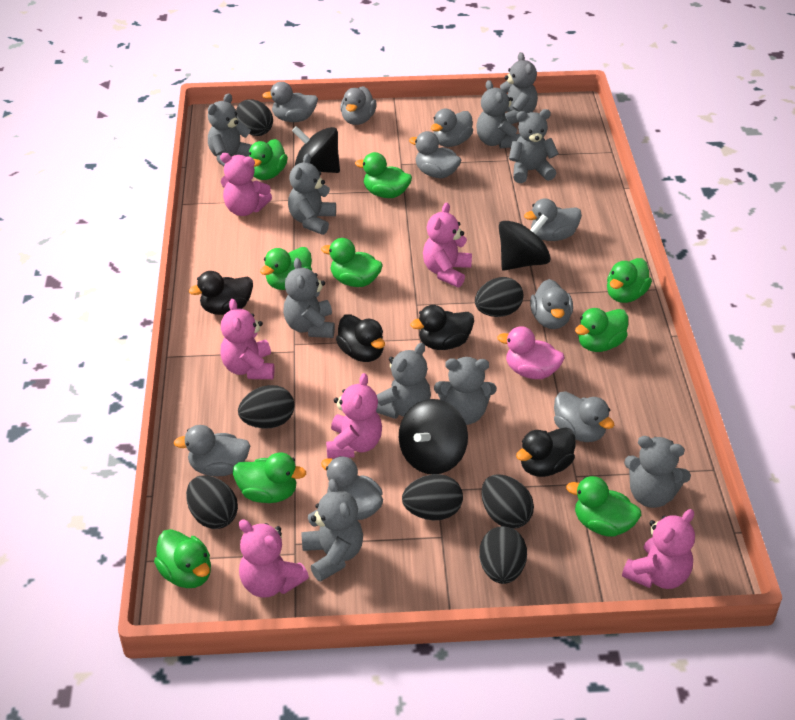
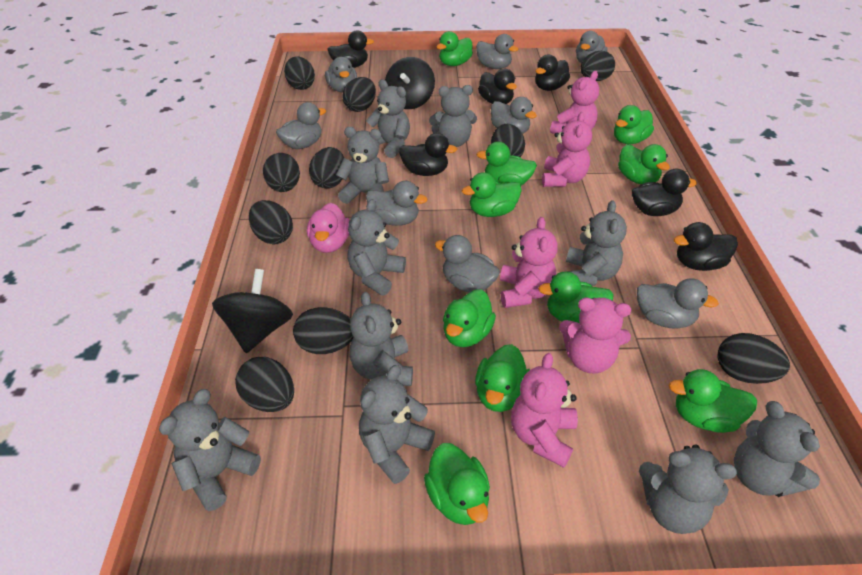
black duck: [189,271,253,315] [336,314,385,362] [410,305,474,350] [516,427,576,477] = 4 -> [327,30,374,68] [399,133,457,176] [478,69,517,104] [535,54,570,91] [632,169,697,216] [674,222,738,271] = 6
black egg: [186,475,238,529] [236,99,273,136] [238,385,294,429] [402,474,463,520] [475,277,523,317] [479,526,527,584] [481,475,534,529] = 7 -> [235,357,294,412] [249,200,293,245] [263,153,300,192] [284,56,315,90] [293,307,354,354] [309,147,344,189] [342,77,376,112] [491,124,525,157] [581,51,615,81] [717,333,790,384] = 10
black spinning top: [292,126,340,173] [399,399,468,474] [499,214,551,271] = 3 -> [212,269,293,353] [385,57,435,109] = 2
green duck: [154,529,211,588] [233,452,306,503] [249,139,288,180] [260,247,312,290] [321,238,383,287] [355,152,412,198] [566,476,641,537] [575,308,628,352] [607,258,652,303] = 9 -> [424,443,490,525] [436,31,473,66] [443,289,496,347] [462,172,522,217] [475,344,530,412] [476,142,537,185] [538,271,614,324] [614,105,654,144] [618,144,670,184] [669,369,757,433] = 10
grey duck: [174,425,250,476] [262,82,318,122] [321,456,383,520] [340,86,377,125] [409,131,461,178] [431,109,473,147] [524,198,582,241] [530,279,573,329] [554,391,614,442] = 9 -> [276,102,326,149] [325,57,357,92] [366,181,427,226] [435,235,500,292] [476,34,518,69] [491,97,537,134] [576,31,608,63] [637,278,719,329] = 8
pink teddy bear: [220,153,272,216] [220,299,275,379] [239,519,309,598] [326,373,382,459] [423,203,472,287] [622,509,695,589] = 6 -> [500,217,558,308] [511,353,578,468] [542,112,592,187] [550,71,599,134] [559,298,631,373] = 5

